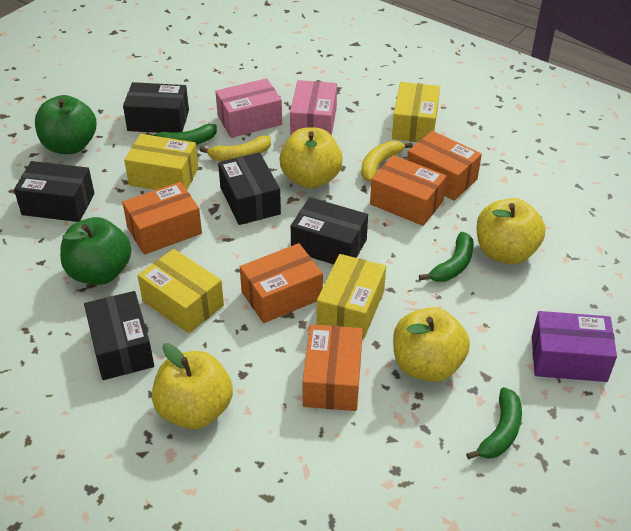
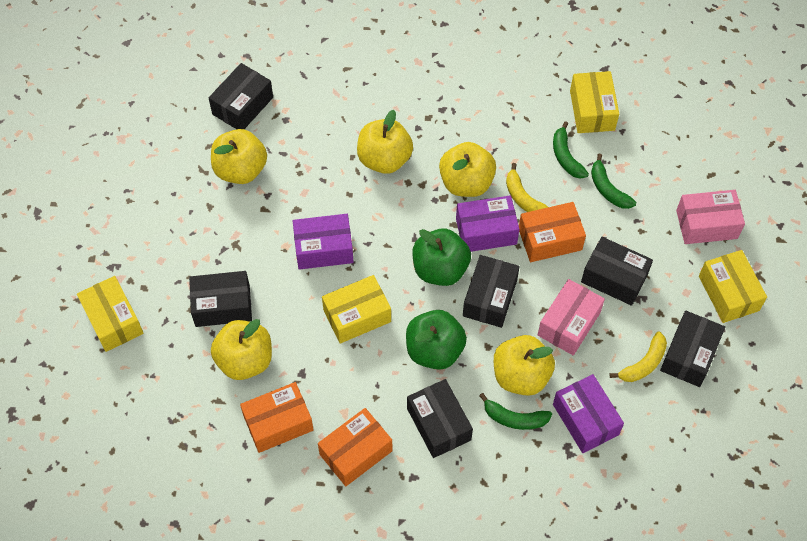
black box: [14,161,94,222] [84,291,154,380] [123,82,189,133] [218,152,281,225] [291,197,368,265] = 5 -> [189,271,252,327] [209,63,273,129] [407,379,473,458] [463,255,520,328] [581,237,653,306] [660,311,725,387] = 6
orange box: [122,182,202,255] [240,243,323,323] [303,324,363,411] [370,155,447,226] [407,131,482,201] = 5 -> [240,382,314,453] [318,408,393,486] [519,202,586,262] = 3
purple box: [532,311,617,382] = 1 -> [293,214,353,270] [456,195,519,252] [553,374,624,453] = 3
yellow apple: [152,343,233,429] [279,127,343,189] [393,307,470,382] [476,198,545,264] = 4 -> [211,129,267,184] [211,319,272,380] [357,110,413,174] [439,142,496,197] [494,335,555,396] = 5

